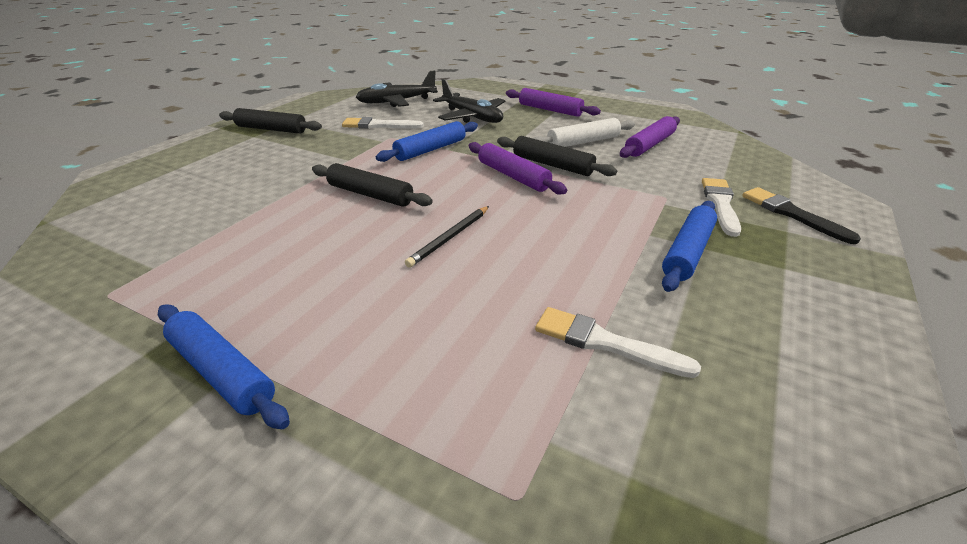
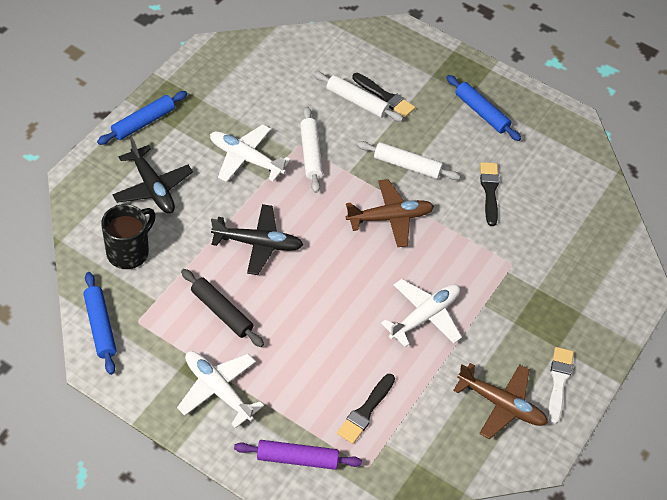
black brush: [742,187,861,244] = 1 -> [337,374,395,444] [352,73,415,117] [480,162,499,226] = 3
black mug: none = 0 -> [101,204,156,269] = 1
black pencil: [405,206,489,268] = 1 -> none = 0
black rolling pin: [219,108,322,134] [312,163,433,207] [497,136,617,176] = 3 -> [181,269,264,347] = 1
brown plane: none = 0 -> [346,179,434,247] [453,363,548,439] = 2
purple rolling pin: [469,142,567,195] [506,88,601,117] [620,116,680,158] = 3 -> [234,440,362,470] = 1
white brush: [342,117,424,129] [535,307,701,378] [702,178,741,237] = 3 -> [548,347,574,424] = 1
white plane: none = 0 -> [177,351,264,428] [210,124,291,182] [381,279,462,347] = 3
white rolling pin: [533,118,635,147] = 1 -> [300,107,323,193] [313,72,403,122] [357,141,460,180] = 3

